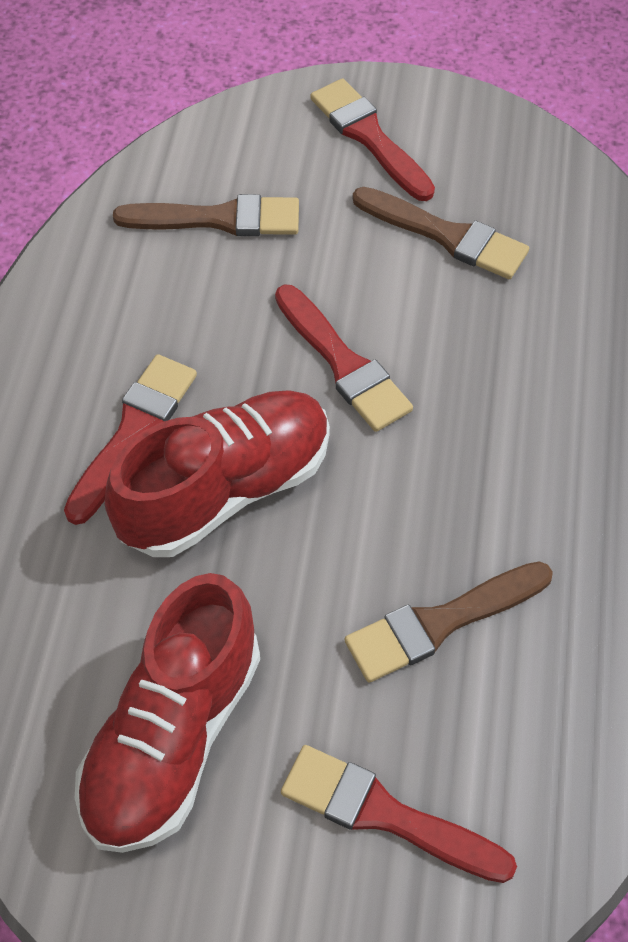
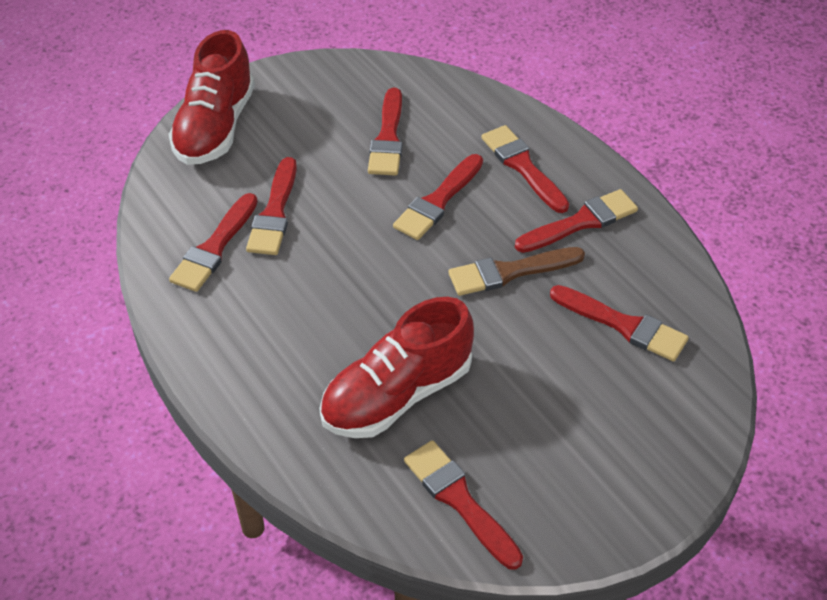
brown brush: [113,194,299,236] [345,561,553,683] [353,187,529,279] = 3 -> [448,247,585,296] = 1
red brush: [64,354,197,525] [275,285,413,432] [281,745,517,883] [310,78,435,201] = 4 -> [169,193,258,292] [246,157,297,255] [368,88,402,176] [393,154,483,240] [404,440,523,570] [481,125,569,213] [515,189,638,253] [550,285,689,362] = 8

